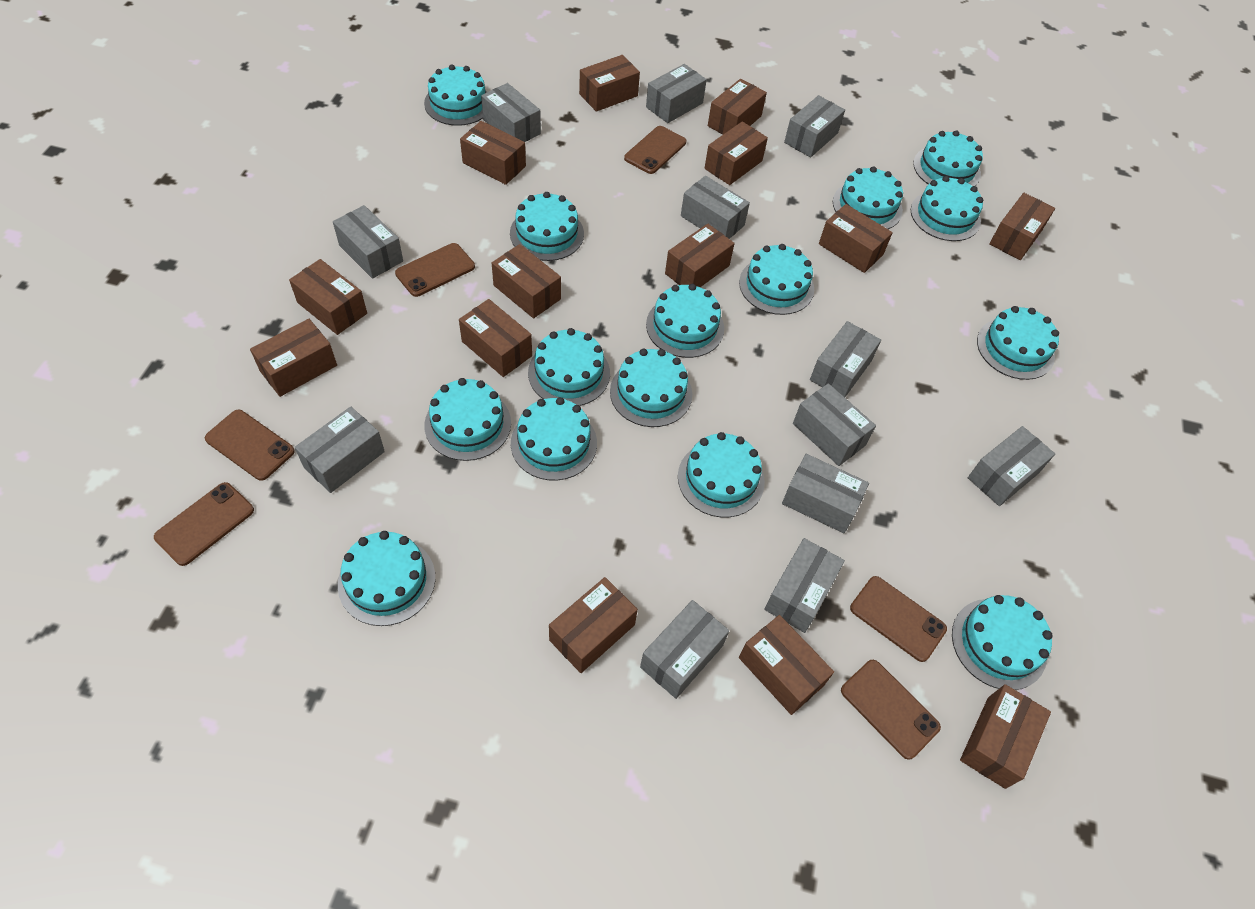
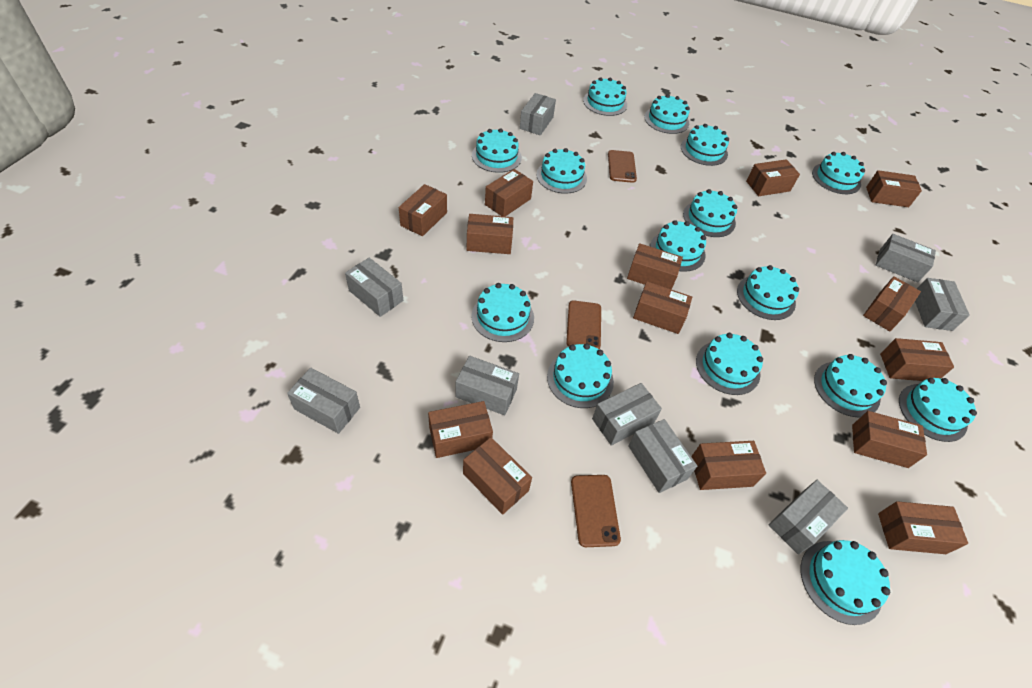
brown phone: [154,482,254,566] [205,410,295,481] [395,243,475,297] [624,126,686,174] [841,660,941,760] [850,576,947,662] = 6 -> [566,300,601,349] [571,475,621,547] [608,150,637,183] = 3
grey box: [295,407,385,493] [333,205,403,278] [481,83,541,142] [640,600,729,699] [646,64,707,123] [681,176,750,239] [764,538,845,633] [782,454,869,533] [784,95,845,157] [793,383,876,466] [810,321,881,397] [968,426,1055,506] = 12 -> [287,368,360,434] [345,258,403,317] [456,356,519,415] [520,93,556,135] [592,383,662,446] [628,419,697,493] [769,480,848,555] [876,234,936,282] [915,278,970,331] = 9

